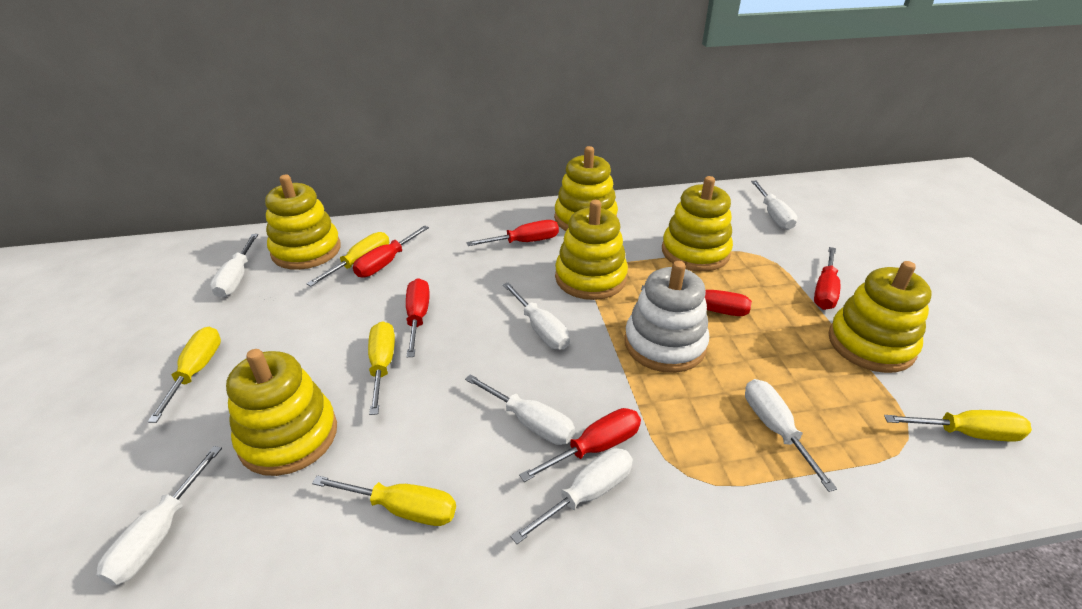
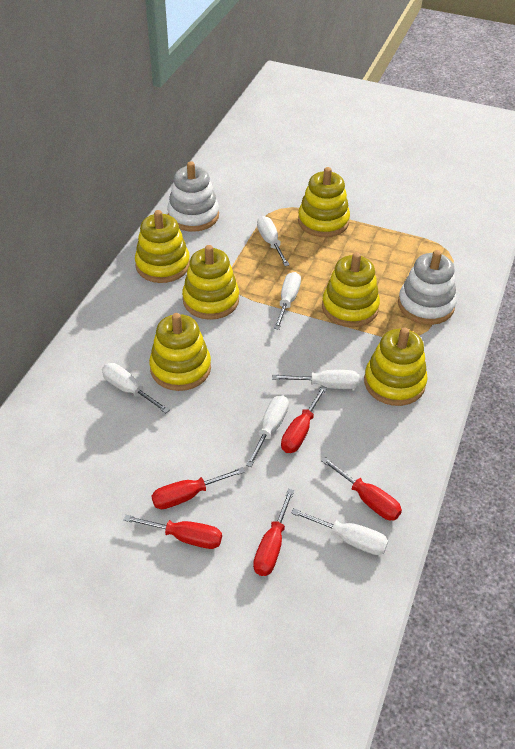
red screwdriver: [353,225,429,277] [406,278,430,357] [467,220,559,246] [519,408,641,482] [641,285,752,316] [814,247,840,310] = 6 -> [124,515,222,549] [151,467,245,509] [253,489,294,576] [281,386,327,453] [321,457,402,520] = 5
white screwdriver: [97,446,222,585] [210,234,258,298] [465,374,575,445] [503,282,570,350] [511,448,633,544] [745,379,837,492] [751,181,797,230] = 7 -> [102,363,170,413] [246,395,289,467] [257,216,290,266] [272,370,360,389] [274,272,301,330] [291,508,388,555] = 6
white stacking toy: [624,261,709,373] = 1 -> [167,161,219,232] [398,250,457,325] = 2
yellow screwdriver: [148,327,221,423] [306,232,389,286] [312,475,456,526] [368,321,395,415] [884,410,1032,442] = 5 -> none = 0

